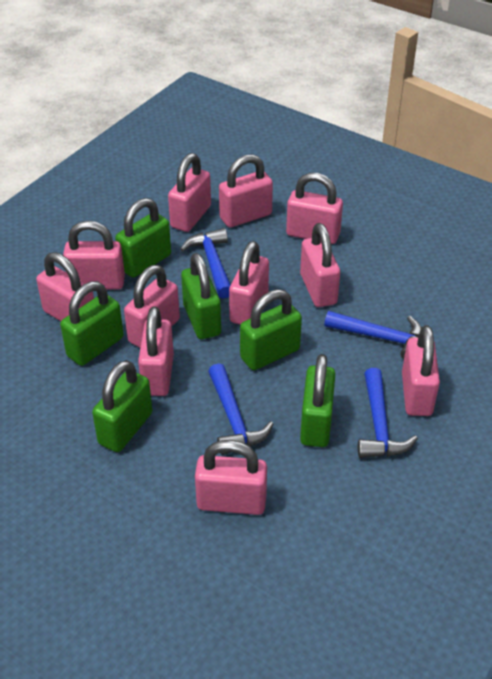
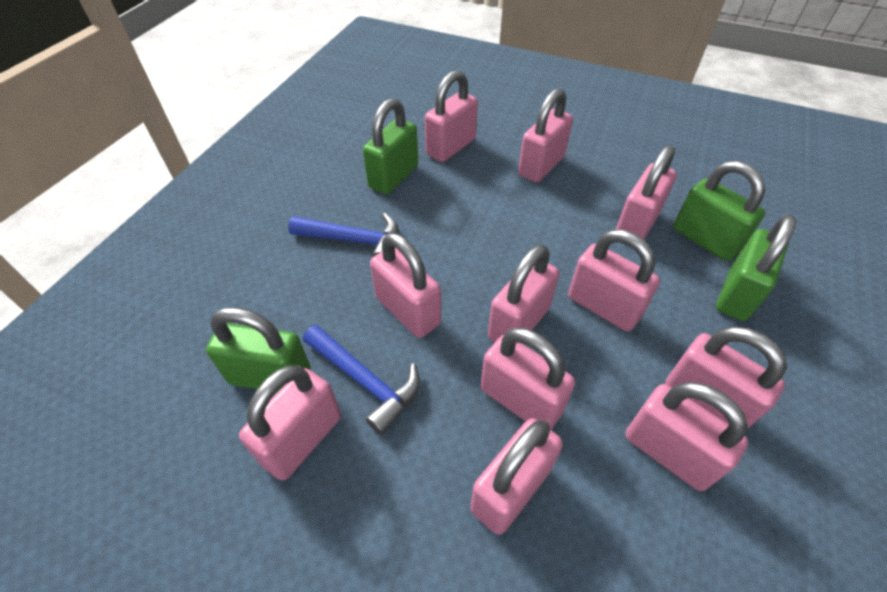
blue hammer: [180,228,230,299] [208,363,273,455] [324,311,422,359] [358,368,418,458] = 4 -> [288,213,399,258] [303,325,420,435] = 2
green padlock: [60,281,124,366] [92,360,152,452] [115,198,171,278] [181,253,221,339] [240,289,302,370] [300,354,335,447] = 6 -> [206,307,311,392] [363,98,418,194] [673,161,766,261] [716,214,796,321] = 4

